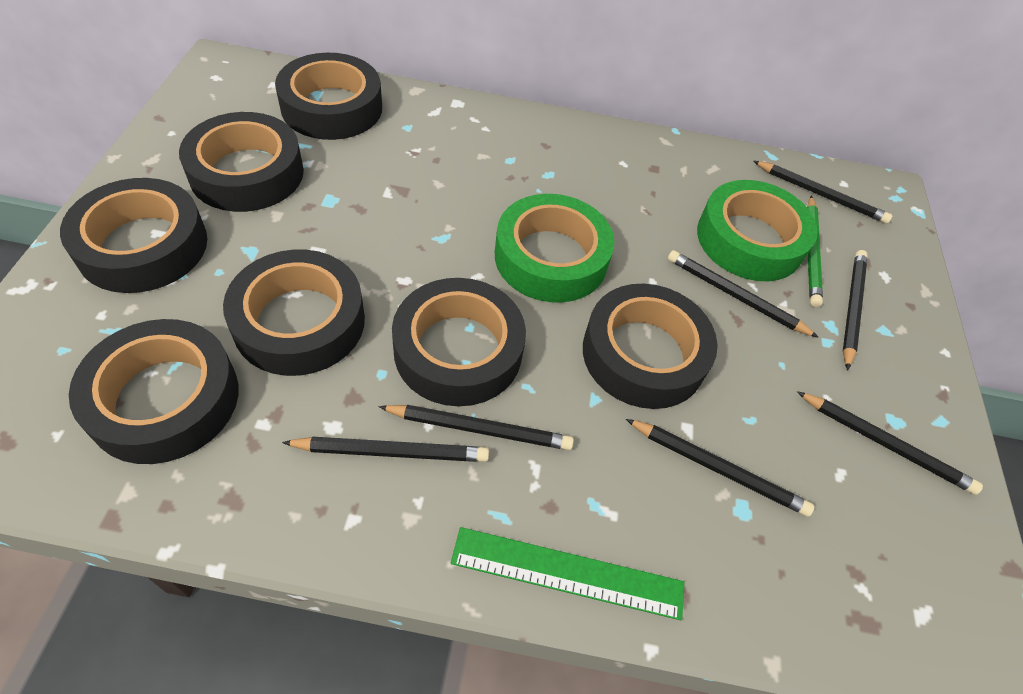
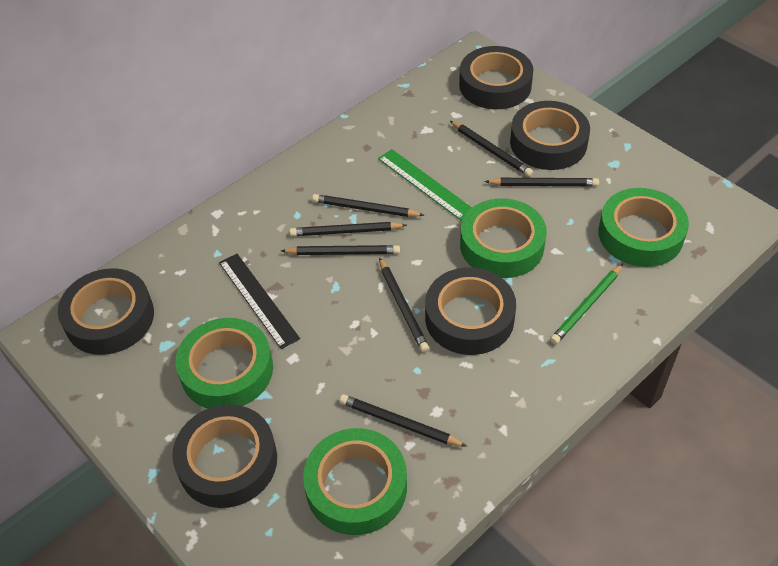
black ruler: none = 0 -> [219,254,300,349] = 1
black tape: [60,178,207,293] [69,319,238,464] [179,112,304,212] [223,249,365,376] [275,53,382,140] [392,278,526,406] [583,284,718,409] = 7 -> [58,268,154,355] [172,404,277,508] [425,267,516,355] [459,46,533,109] [510,101,590,170] = 5
green tape: [495,194,614,303] [697,180,818,281] = 2 -> [176,318,273,409] [303,428,407,535] [460,198,547,278] [598,188,689,267] = 4

